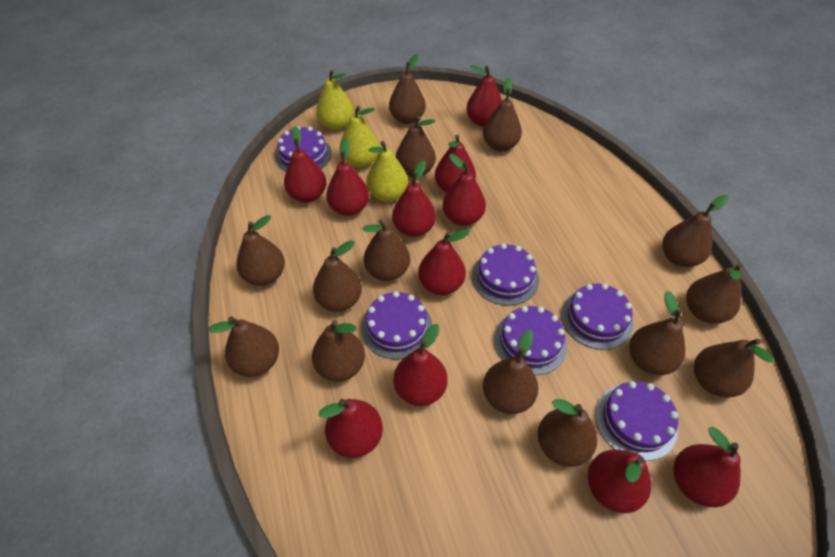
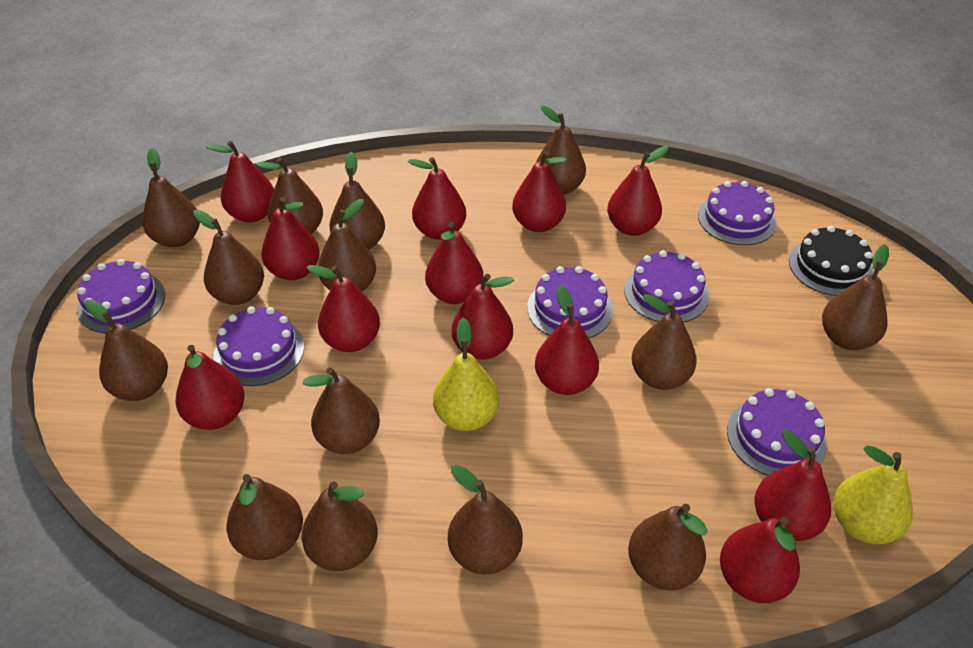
black cake: none = 0 -> [789,226,873,296] = 1
red pear: [284,126,326,203] [319,399,383,458] [326,139,369,216] [392,160,436,237] [394,324,448,406] [418,229,470,295] [435,134,476,193] [443,154,486,226] [466,65,502,127] [588,449,651,513] [674,427,741,507] = 11 -> [175,345,244,430] [205,141,274,223] [261,197,320,280] [306,265,380,352] [408,157,466,240] [425,222,483,304] [452,274,514,360] [512,151,567,232] [535,285,599,395] [607,146,669,236] [720,517,800,603] [755,430,831,541] = 12
yellow pear: [316,70,354,130] [340,106,379,167] [366,141,408,202] = 3 -> [433,318,499,431] [834,446,913,544] = 2

